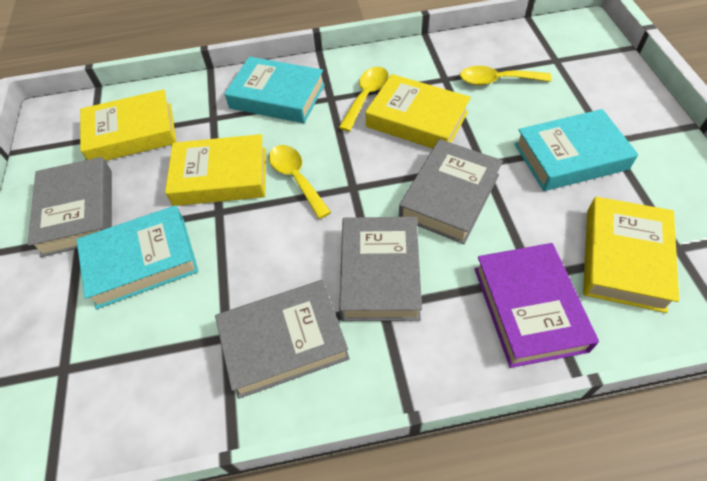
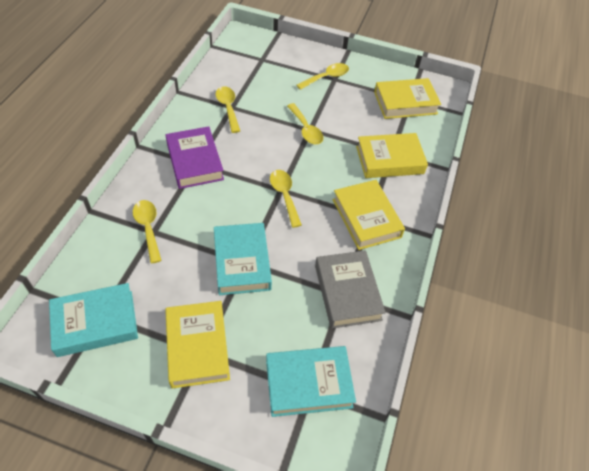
grey book: [28,157,112,257] [215,280,350,399] [339,217,422,321] [399,139,503,244] = 4 -> [315,250,386,329] = 1
yellow spoon: [269,145,331,219] [339,67,389,132] [460,66,552,85] = 3 -> [133,200,162,263] [216,86,240,133] [270,170,302,228] [287,103,323,145] [296,63,349,90] = 5

